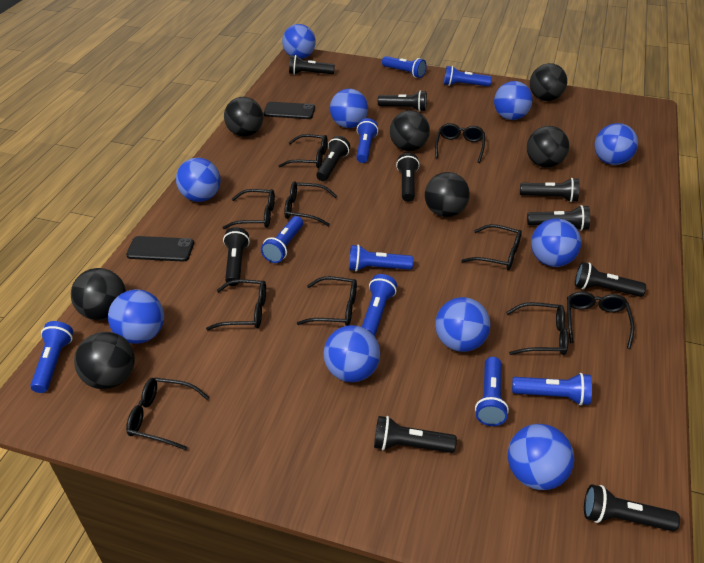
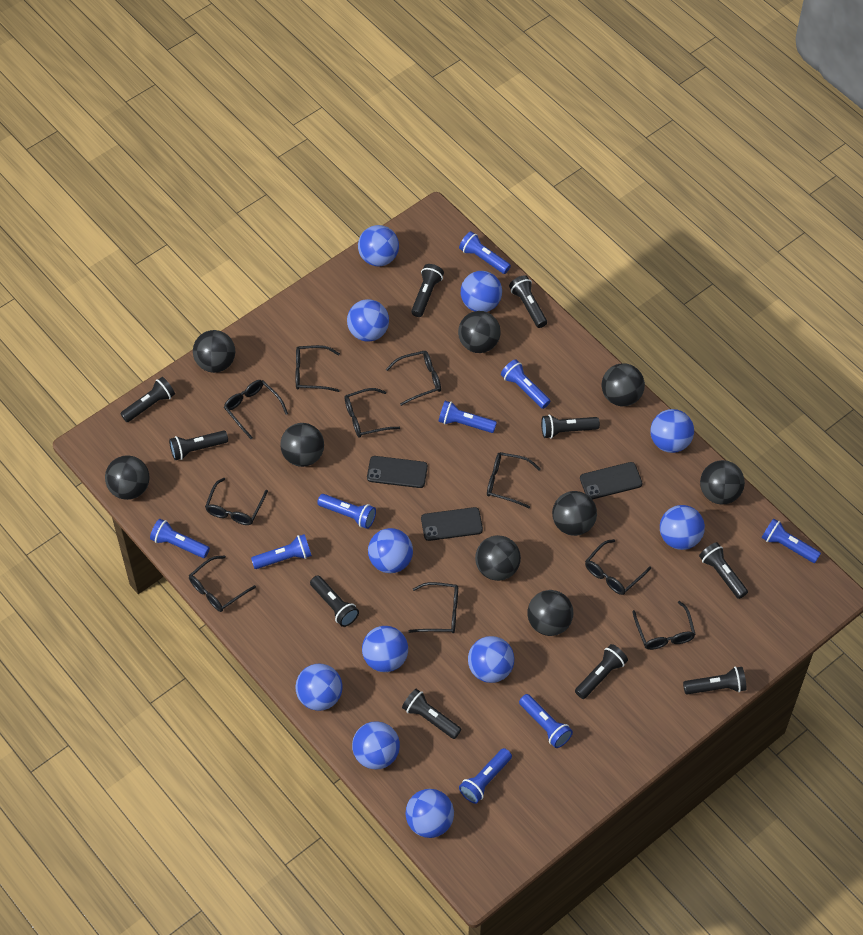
black ball: [71,268,126,320] [74,332,135,389] [224,97,263,137] [390,110,430,151] [425,172,470,217] [527,126,569,168] [530,63,567,101] = 7 -> [105,455,150,500] [193,330,235,373] [280,423,324,467] [458,311,501,353] [475,535,521,581] [527,590,573,636] [552,491,597,536] [602,363,645,406] [700,460,745,505] = 9
black phone: [126,236,194,261] [264,102,315,119] = 2 -> [367,456,428,488] [421,507,483,541] [580,462,642,500] = 3
blue ball: [108,289,164,344] [176,158,221,202] [282,24,316,59] [324,325,380,382] [330,89,368,128] [435,297,490,352] [494,81,533,120] [508,424,574,490] [531,218,581,267] [595,123,638,165] = 10 -> [295,664,343,711] [347,299,389,342] [352,721,400,770] [358,225,399,266] [362,626,408,672] [368,528,413,573] [406,789,454,838] [461,271,502,312] [468,636,514,683] [650,409,694,453] [660,505,705,550] = 11

